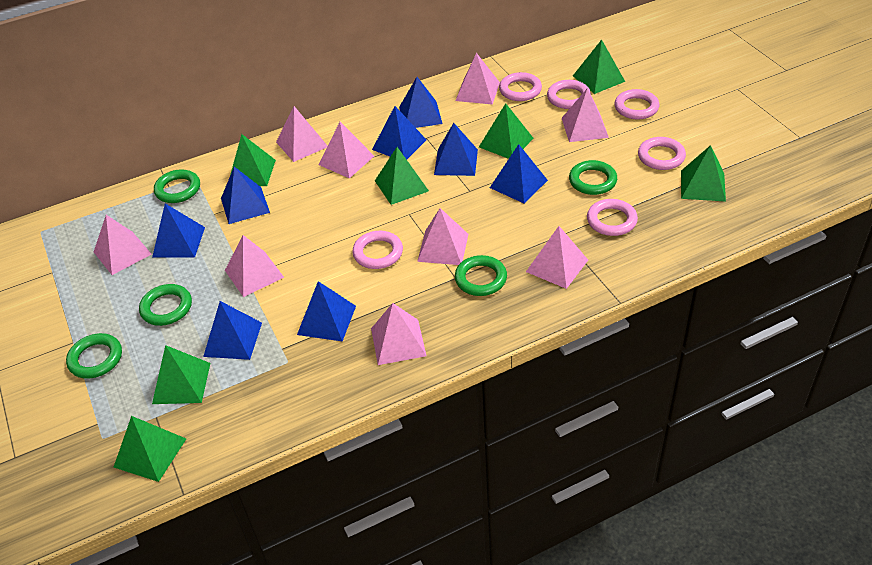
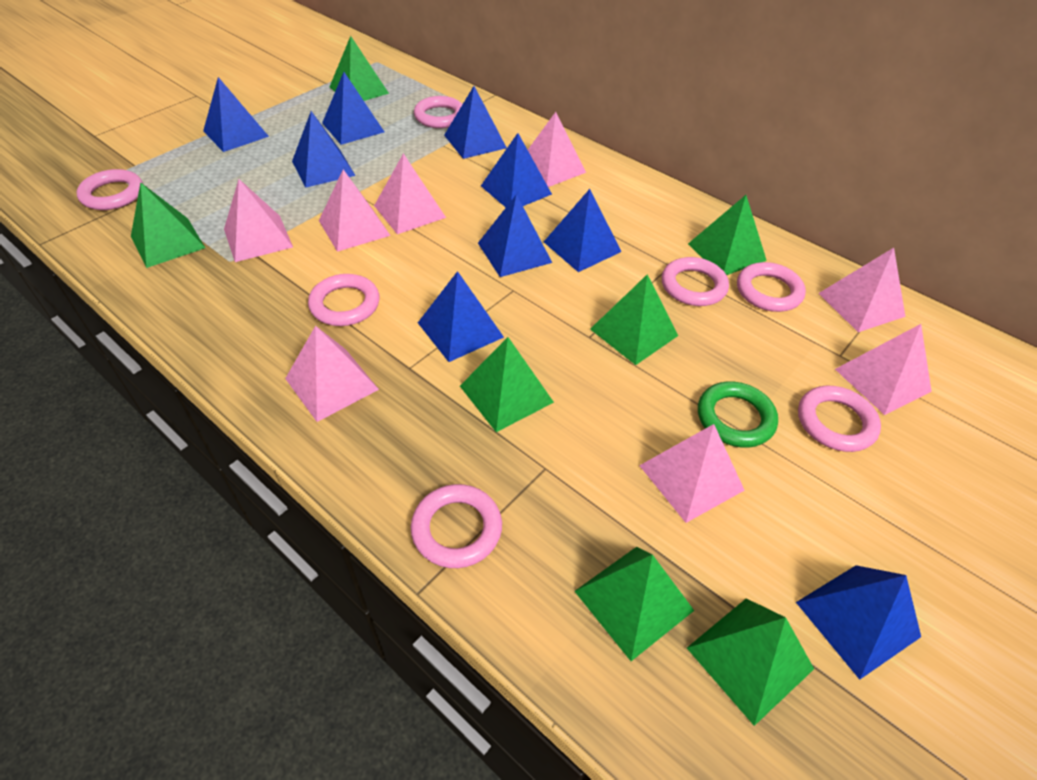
blue pyramid: [152,204,205,258] [203,301,262,360] [221,167,270,224] [297,281,356,342] [372,106,426,160] [399,77,443,128] [434,123,478,176] [490,144,548,203] = 8 -> [203,77,269,152] [292,111,356,188] [322,72,384,145] [418,271,504,362] [444,86,507,159] [478,194,552,277] [481,133,552,207] [544,189,622,272] [796,565,921,680] = 9
green ring: [66,333,122,379] [139,284,192,326] [154,169,200,203] [455,255,507,296] [569,160,617,195] = 5 -> [698,381,778,448] = 1
pink pyramid: [94,215,151,275] [225,235,284,297] [276,106,327,162] [318,122,374,178] [371,303,426,365] [417,208,468,265] [456,53,500,104] [526,226,588,289] [562,88,609,142] = 9 -> [224,179,293,262] [285,326,379,422] [319,169,391,252] [374,153,446,234] [528,112,586,187] [639,424,745,523] [818,248,905,332] [835,324,932,415] = 8
pink ring: [352,231,403,269] [499,72,542,101] [547,80,591,109] [587,199,638,236] [614,89,660,120] [638,137,686,170] = 6 -> [76,169,143,210] [308,274,379,326] [411,484,502,568] [414,96,463,128] [662,257,729,306] [737,262,806,312] [798,386,881,452] = 7

